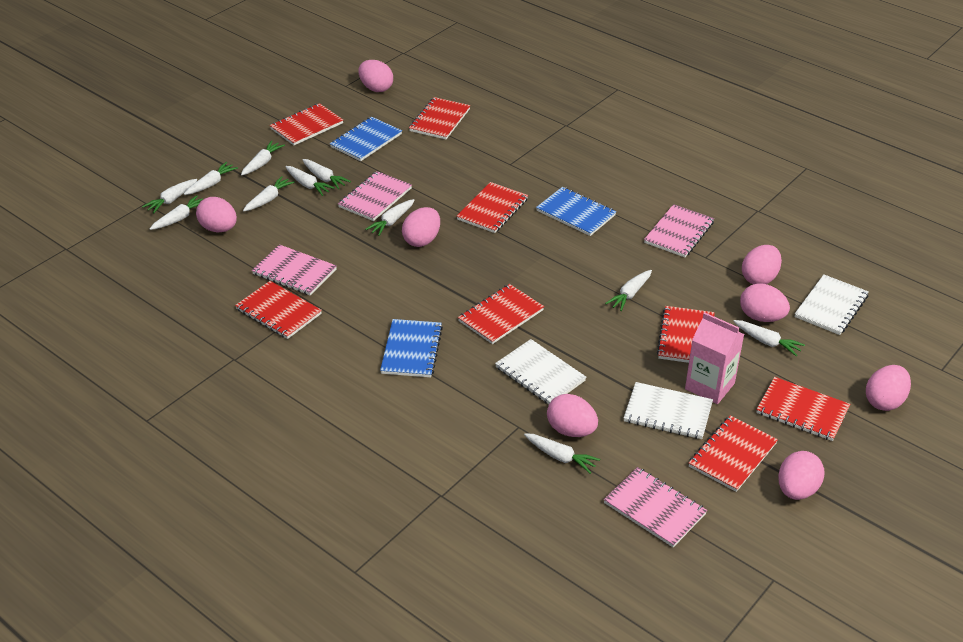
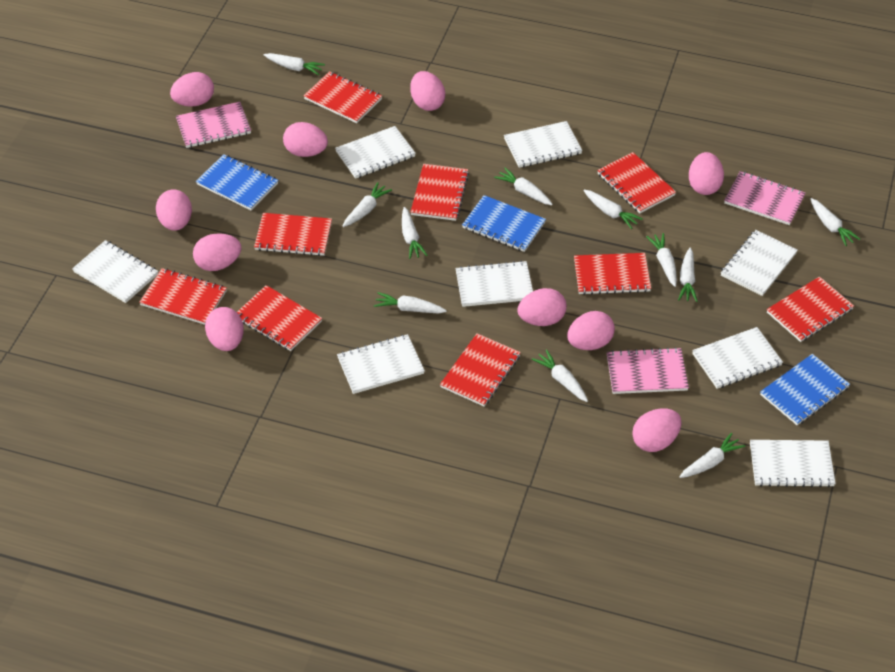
pink carton: [685,312,744,404] = 1 -> none = 0
pink egg: [196,197,237,232] [359,60,393,92] [402,207,440,247] [547,394,598,437] [740,283,790,322] [742,245,782,284] [778,451,825,500] [866,365,911,411] = 8 -> [156,189,192,231] [170,72,214,107] [193,233,241,271] [205,307,244,351] [283,122,328,157] [410,71,445,111] [517,288,567,326] [567,311,615,350] [632,408,682,452] [689,152,724,195] = 10
pink notebook: [252,244,337,296] [338,171,412,221] [604,467,707,547] [644,204,714,257] = 4 -> [176,102,251,148] [607,347,689,394] [724,171,805,225] = 3
red notebook: [235,281,322,339] [270,103,343,145] [409,97,471,139] [457,182,528,233] [458,284,544,344] [657,306,715,363] [689,415,778,492] [756,377,850,441] = 8 -> [139,268,227,325] [237,285,322,351] [254,213,332,256] [304,71,382,123] [411,164,469,221] [440,333,521,406] [574,253,651,295] [597,152,676,213] [767,276,854,342] = 9
white notebook: [495,339,586,404] [624,382,713,439] [795,275,869,335] = 3 -> [72,240,158,303] [335,126,416,179] [337,334,425,394] [455,261,533,307] [504,121,582,168] [692,327,783,389] [721,230,798,296] [750,440,836,487] = 8

